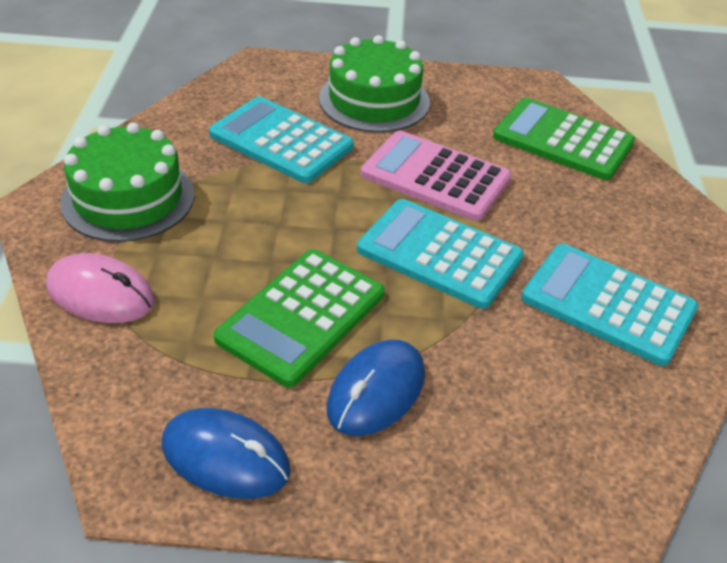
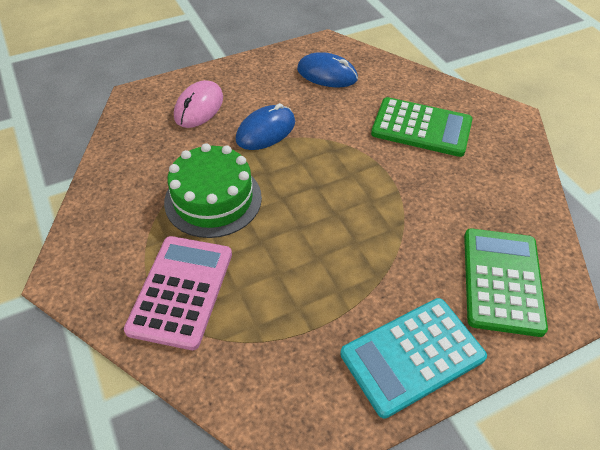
green cake: [60,122,194,242] [319,35,430,132] = 2 -> [164,143,262,238] = 1
turquoise calculator: [209,96,354,183] [357,199,524,309] [521,244,698,366] = 3 -> [340,298,487,419] = 1

